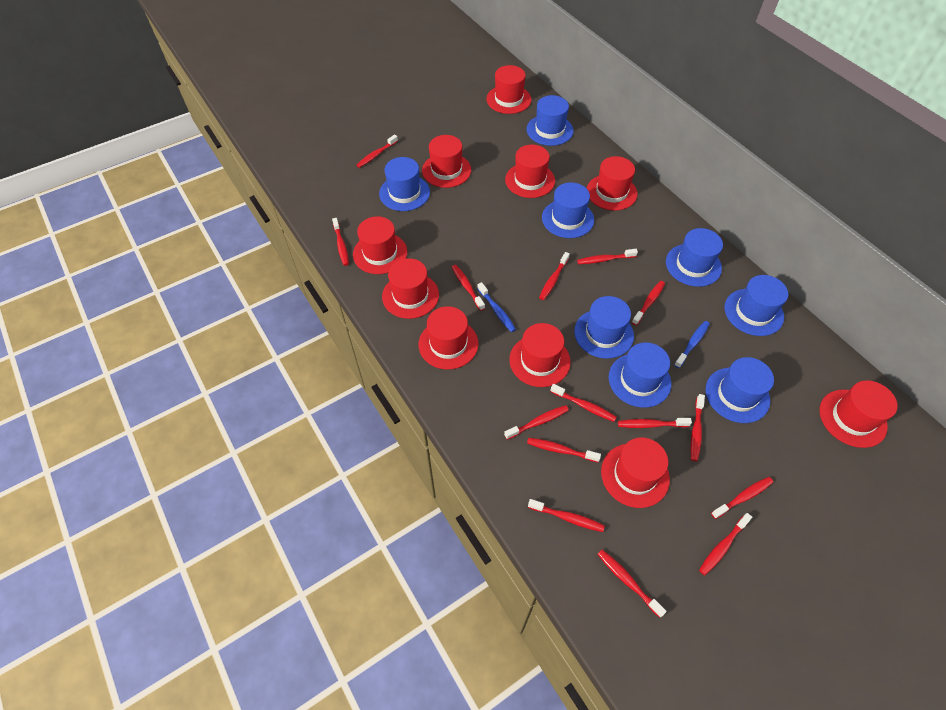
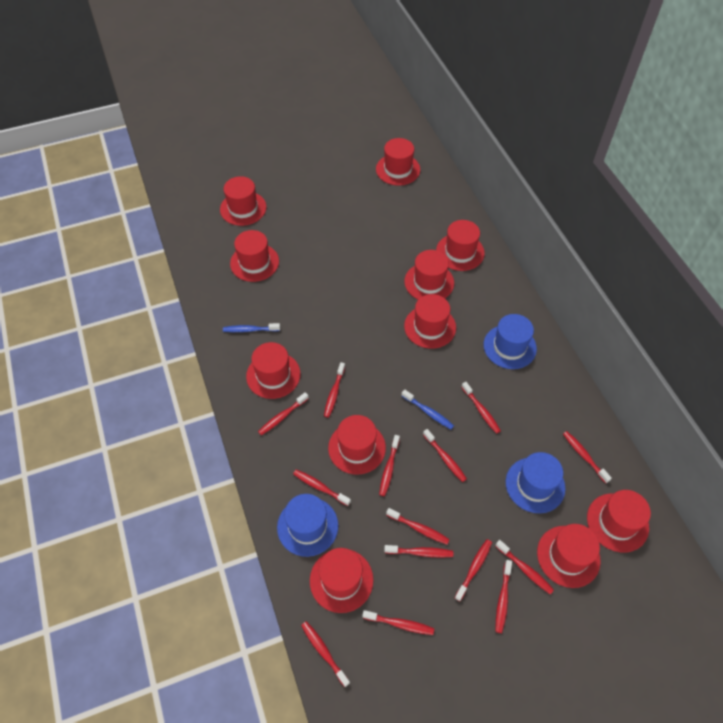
blue hat: [379,157,430,211] [527,95,574,146] [542,182,594,238] [574,296,634,359] [609,342,671,408] [666,228,723,287] [706,357,774,423] [724,275,788,336] = 8 -> [277,494,338,557] [484,314,537,369] [506,452,565,513] = 3
red hat: [353,216,407,274] [382,258,439,319] [419,306,479,370] [422,135,471,188] [486,65,531,114] [505,145,555,198] [509,323,571,387] [587,156,637,211] [601,437,670,508] [820,380,898,448] = 10 -> [220,176,267,226] [230,230,279,282] [246,342,301,399] [310,548,373,613] [328,415,386,475] [376,138,420,185] [404,250,454,300] [404,294,456,349] [436,220,485,271] [537,524,601,588] [587,490,651,552] = 11
red toothbrush: [332,218,349,266] [356,135,398,168] [452,265,485,311] [504,405,569,440] [527,438,601,462] [528,499,605,532] [539,252,570,300] [550,384,617,422] [577,249,638,264] [597,550,667,618] [618,418,692,428] [632,281,665,325] [690,394,705,461] [699,513,752,575] [711,477,773,519] = 15 -> [258,392,309,435] [293,469,351,506] [301,621,350,687] [324,362,345,417] [362,610,434,635] [379,435,400,496] [384,545,453,558] [386,508,450,545] [423,429,467,482] [455,539,492,601] [462,382,501,434] [495,540,554,594] [495,560,512,633] [563,431,612,483] = 14

